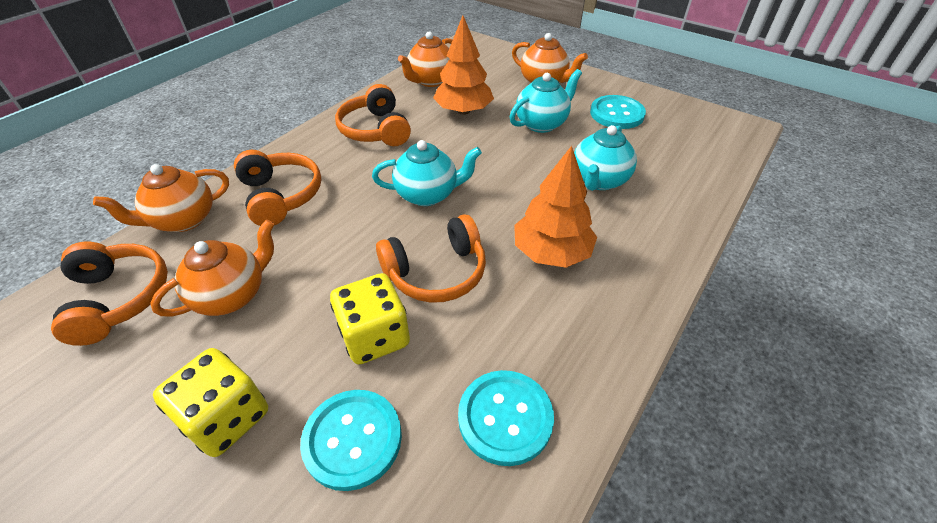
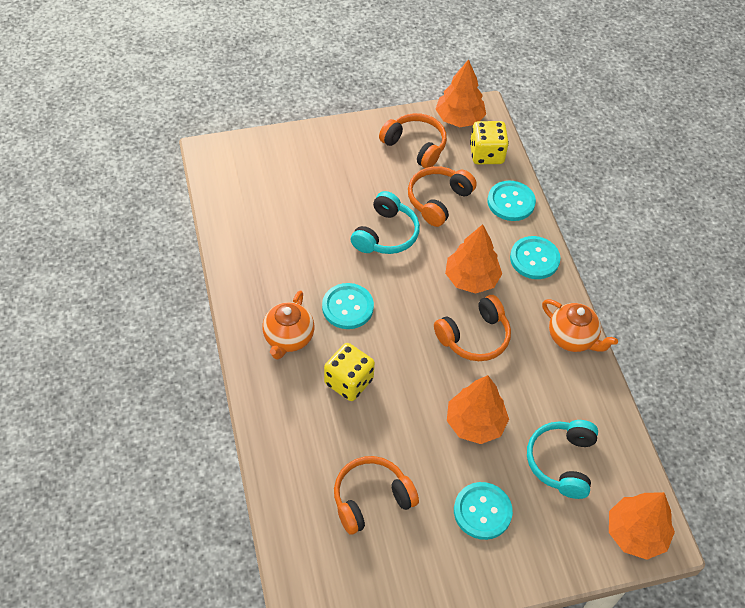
orange teapot: [93,164,229,232] [150,219,274,317] [398,31,453,87] [512,33,588,84] = 4 -> [262,290,314,360] [542,299,618,352] = 2
orange tree: [433,16,494,115] [514,146,597,268] = 2 -> [435,59,486,127] [445,224,502,294] [447,375,509,444] [609,492,675,560] = 4
turquoise button: [300,390,402,491] [458,370,554,466] [590,95,646,129] = 3 -> [322,283,374,329] [454,482,513,540] [488,181,536,221] [510,236,560,279] = 4
turquoise headphones: none = 0 -> [351,191,420,254] [527,420,598,499] = 2
turquoise teapot: [372,140,482,206] [509,69,582,133] [574,125,637,191] = 3 -> none = 0

